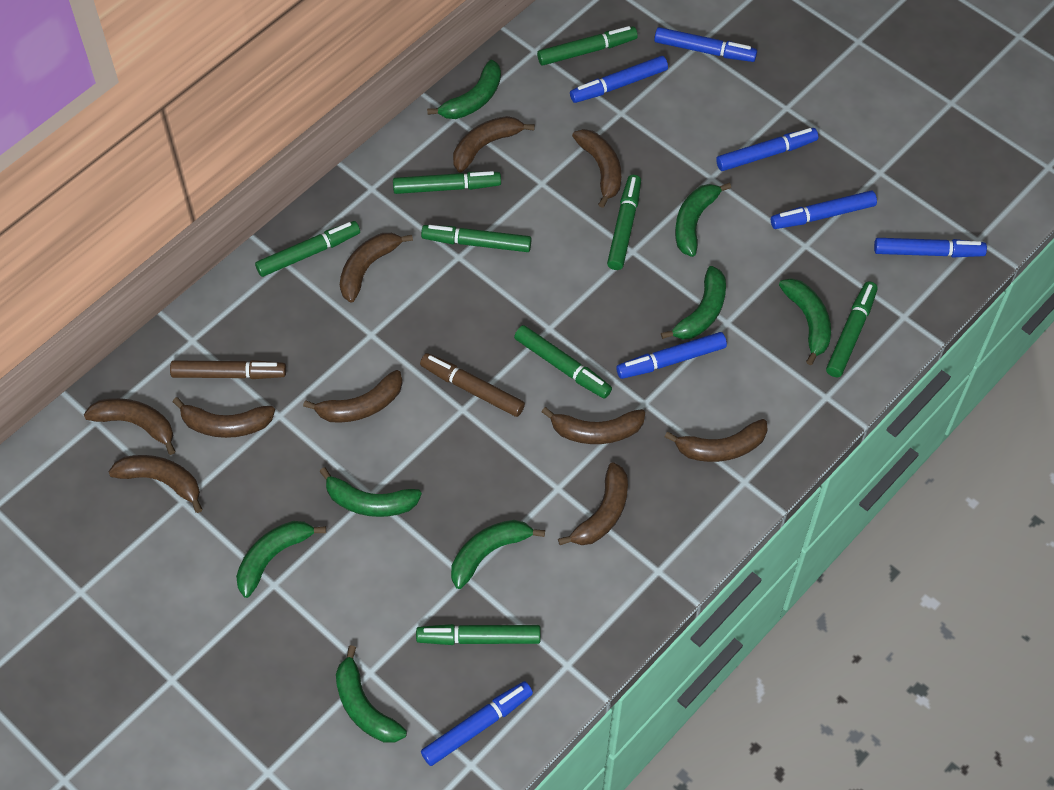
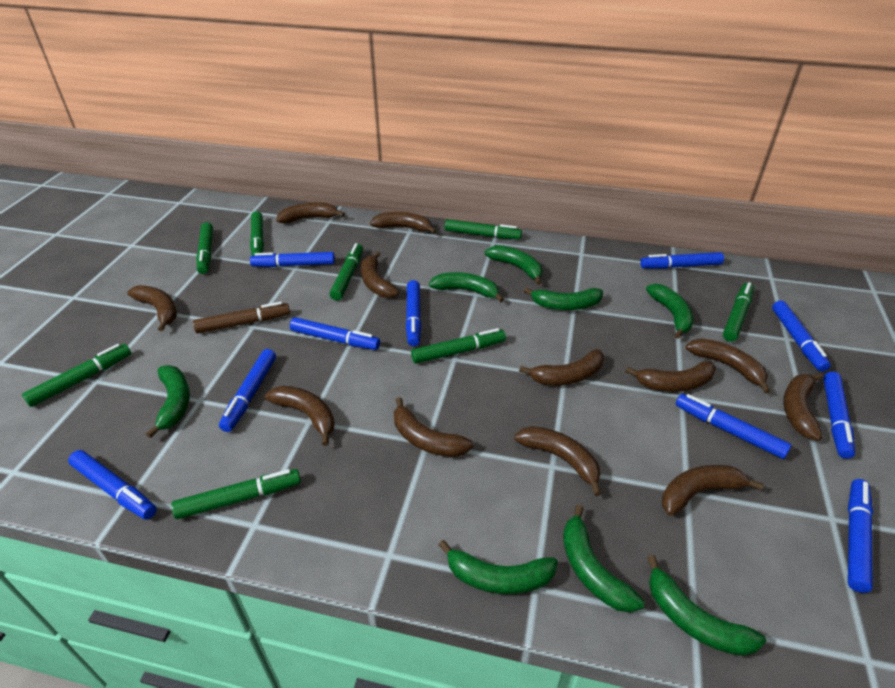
blue marker: [421,681,533,766] [570,56,668,103] [616,332,727,379] [654,27,757,62] [716,128,818,171] [771,190,877,229] [874,238,987,257] = 7 -> [68,450,157,520] [219,349,276,432] [250,252,335,267] [290,317,380,350] [406,280,421,346] [640,252,724,269] [676,394,791,459] [772,300,831,372] [823,372,855,459] [848,479,873,593] = 10
brown banana: [84,398,176,455] [109,455,203,513] [173,397,275,438] [303,370,402,423] [340,233,413,303] [453,116,535,172] [542,407,645,444] [558,462,628,545] [572,129,621,208] [665,419,768,462] = 10 -> [127,285,177,331] [265,386,335,446] [277,202,345,223] [361,251,399,298] [370,212,437,234] [394,397,473,457] [514,426,602,496] [519,349,604,385] [625,361,716,392] [662,465,763,516] [686,338,771,394] [783,373,823,441] = 12
brown marker: [170,360,286,379] [420,353,525,417] = 2 -> [193,302,290,333] = 1

